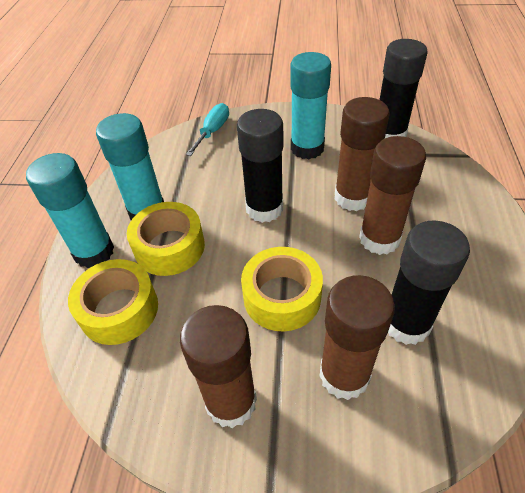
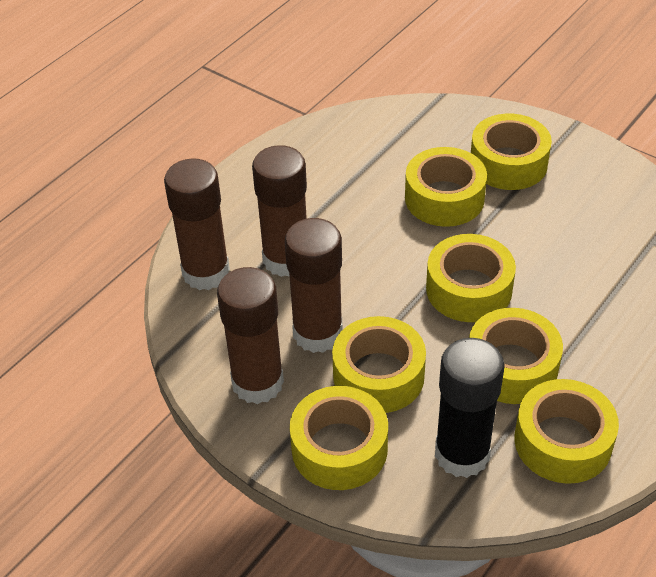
black glue stick: [237,109,284,223] [380,39,428,138] [388,220,470,345] = 3 -> [435,338,505,478] = 1
turquoise glue stick: [26,153,114,268] [96,113,164,220] [290,52,331,159] = 3 -> none = 0
turquoise screwdriver: [186,103,229,156] = 1 -> none = 0
yellow tape: [68,259,158,345] [127,202,205,276] [241,247,323,331] = 3 -> [290,386,388,490] [332,316,426,413] [405,147,487,227] [426,234,516,322] [469,308,563,404] [471,114,552,190] [514,379,619,484] = 7

